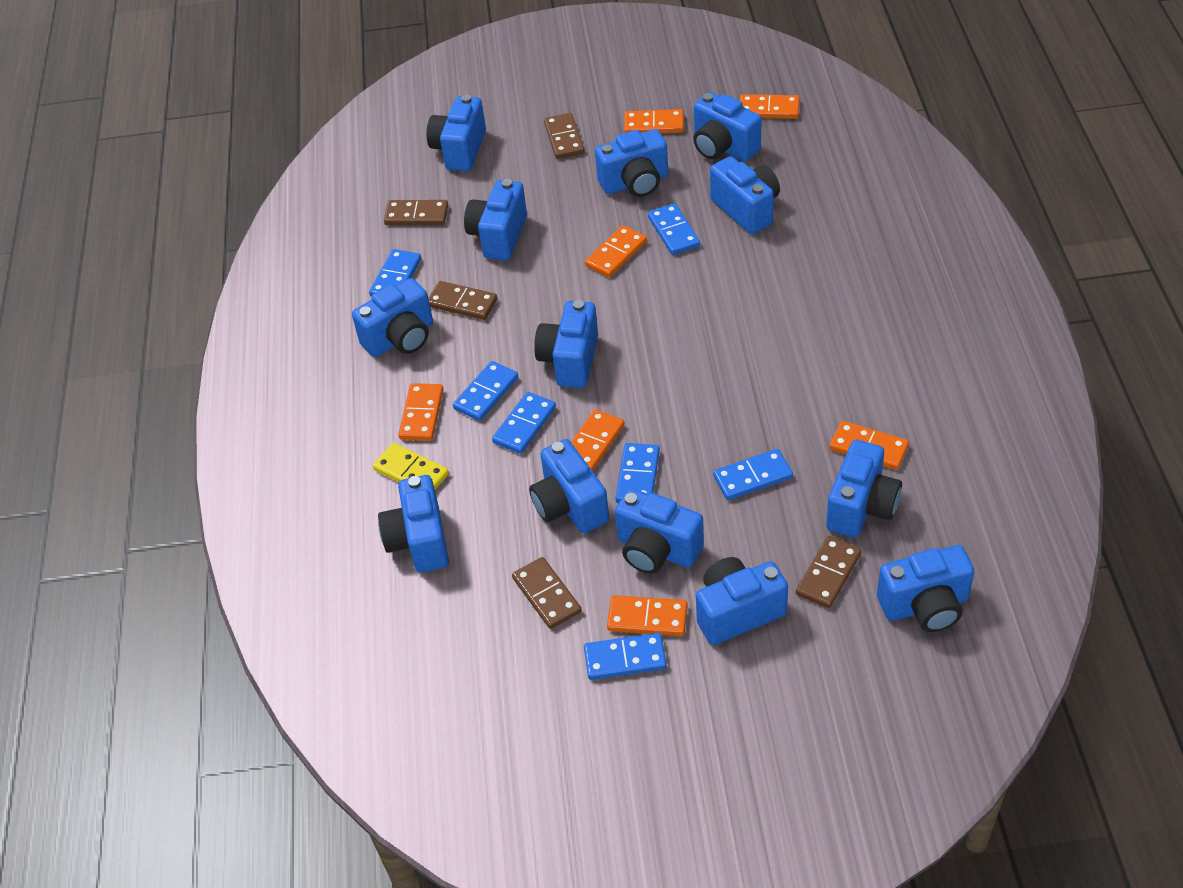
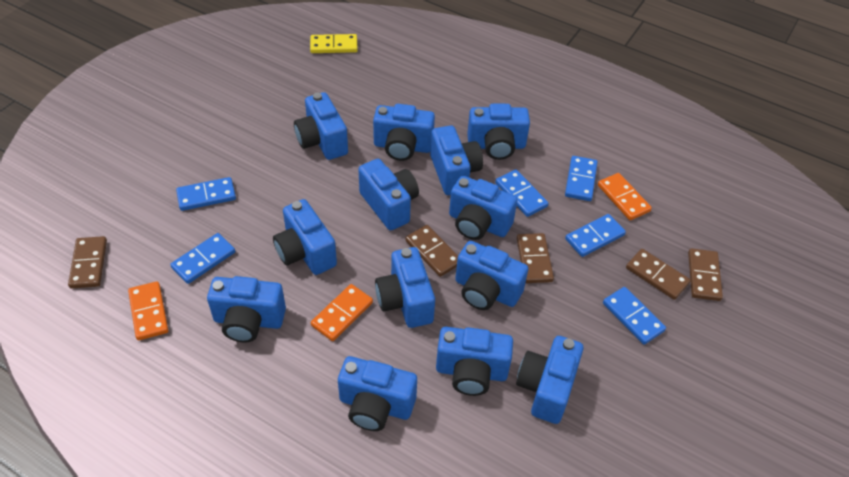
blue domino: [369,249,421,297] [453,361,519,421] [492,392,556,454] [584,633,667,680] [615,443,660,503] [648,203,700,255] [713,449,793,500] = 7 -> [170,233,235,284] [176,177,236,211] [495,170,549,217] [565,156,597,201] [565,214,626,257] [603,287,666,345] = 6
orange domino: [398,383,444,441] [571,409,625,471] [585,225,647,277] [607,595,688,636] [624,109,684,133] [740,94,799,119] [830,421,909,470] = 7 -> [128,281,168,340] [311,284,373,341] [598,173,652,220] = 3

